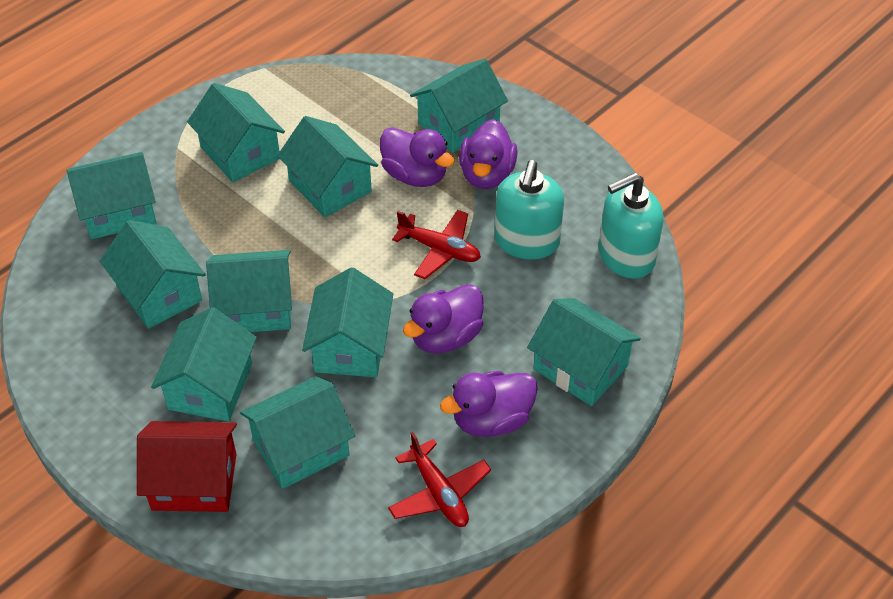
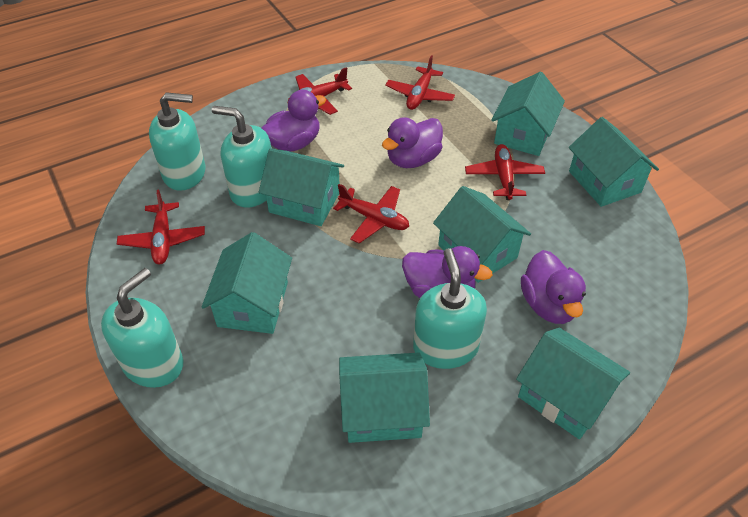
red house: [137,421,237,512] = 1 -> none = 0
red plane: [388,432,491,527] [392,210,481,279] = 2 -> [117,190,205,265] [287,67,352,115] [333,184,409,243] [385,55,455,110] [465,144,545,200] = 5
turquoise house: [67,152,157,239] [100,220,206,329] [151,307,257,422] [187,83,285,183] [206,250,292,332] [240,376,355,489] [277,116,378,217] [302,267,393,377] [410,59,508,153] [527,298,641,406] = 10 -> [202,232,292,334] [259,148,344,226] [339,353,430,443] [433,186,531,283] [491,72,565,156] [516,328,630,439] [569,117,659,207] = 7
turquoise soap dispenser: [495,160,564,260] [599,173,664,279] = 2 -> [101,268,183,388] [149,92,205,191] [212,106,271,208] [413,248,487,369] = 4

